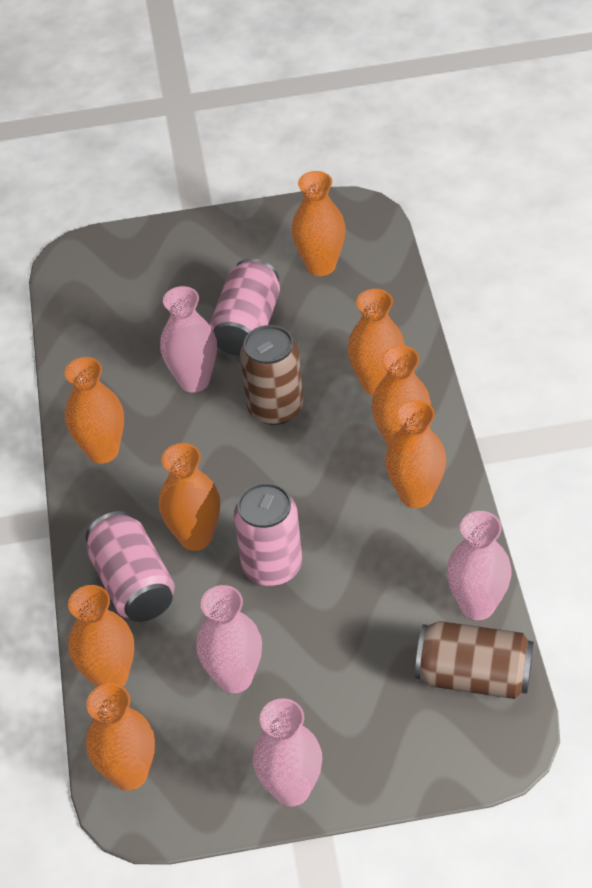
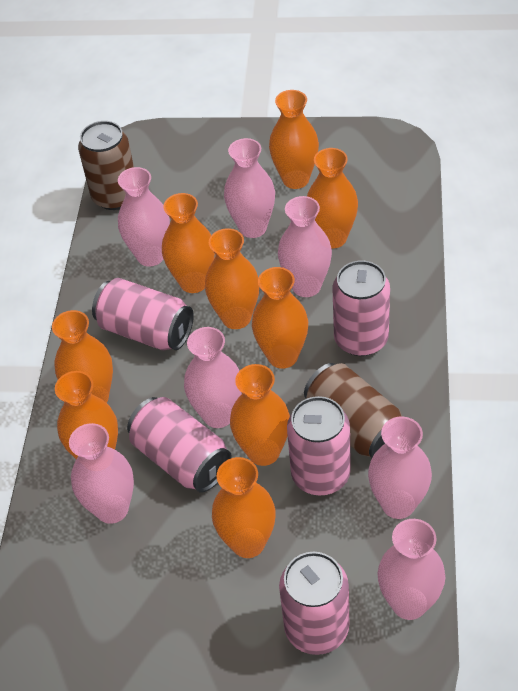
orange vase: [65,357,124,464] [68,585,134,688] [86,683,155,791] [159,443,220,551] [292,171,345,276] [347,289,405,395] [372,345,431,446] [385,400,446,508] = 8 -> [52,310,113,403] [55,371,118,459] [162,193,215,293] [205,228,259,329] [212,457,276,558] [230,364,290,466] [252,267,308,369] [269,90,319,189] [307,148,358,248] = 9
pink can: [86,511,175,622] [209,258,280,356] [234,483,302,586] = 3 -> [92,278,194,350] [127,397,232,492] [279,552,349,655] [287,396,351,495] [333,261,390,356] = 5
pink vase: [160,286,217,393] [196,585,262,693] [253,698,322,807] [447,511,512,620] = 4 -> [69,423,134,524] [118,167,170,267] [184,327,242,428] [224,138,275,238] [278,196,332,297] [368,417,432,519] [377,519,445,620] = 7

